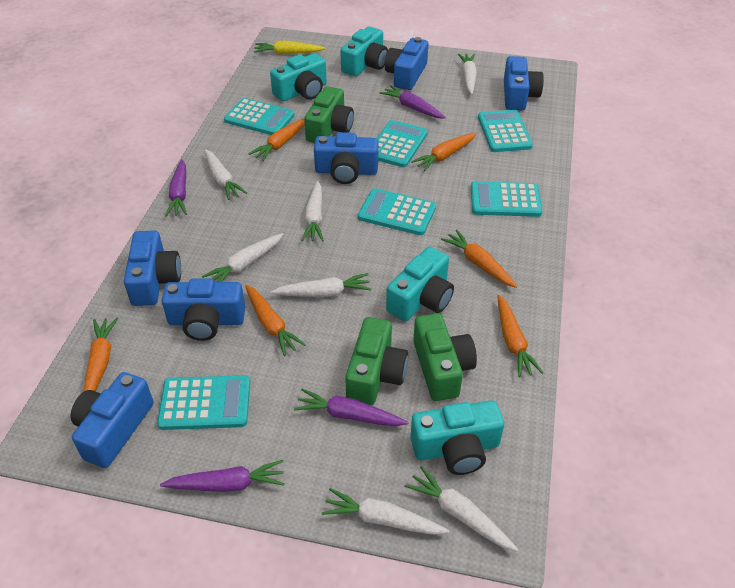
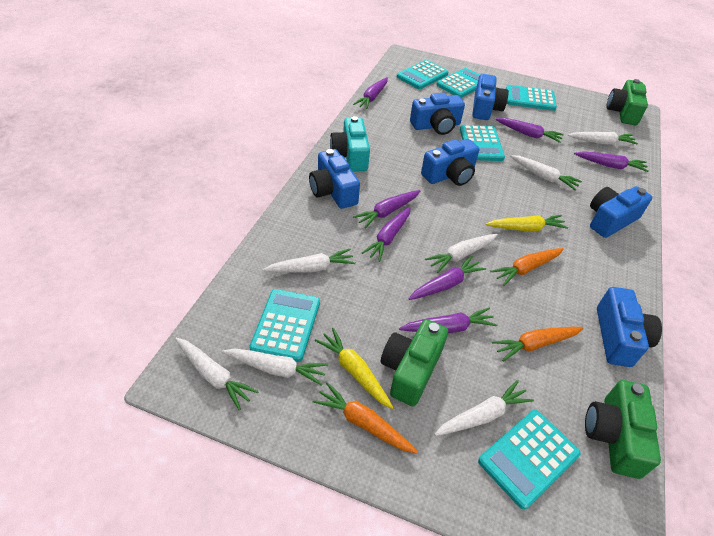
orange carrot: [84,318,118,392] [245,285,306,356] [249,118,305,161] [411,132,477,171] [441,229,518,288] [497,295,543,377] = 6 -> [313,382,418,454] [491,248,564,286] [492,327,584,362] = 3
purple carrot: [160,460,285,492] [165,159,187,217] [294,389,408,426] [379,85,446,119] = 4 -> [353,77,388,109] [353,190,420,228] [362,207,411,262] [399,308,497,333] [408,256,486,300] [495,118,564,143] [574,151,649,172] = 7
turquoise camera: [270,53,327,102] [340,26,388,76] [386,247,454,321] [410,400,504,475] = 4 -> [330,116,370,171] = 1
yellow carrot: [254,41,325,55] = 1 -> [315,328,394,409] [486,215,568,231] = 2

